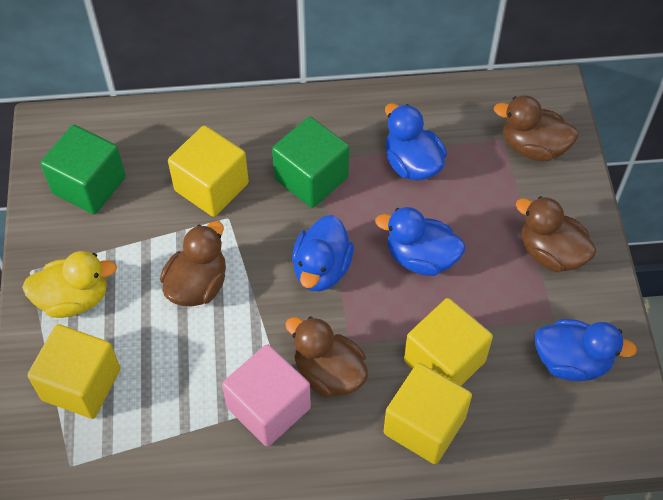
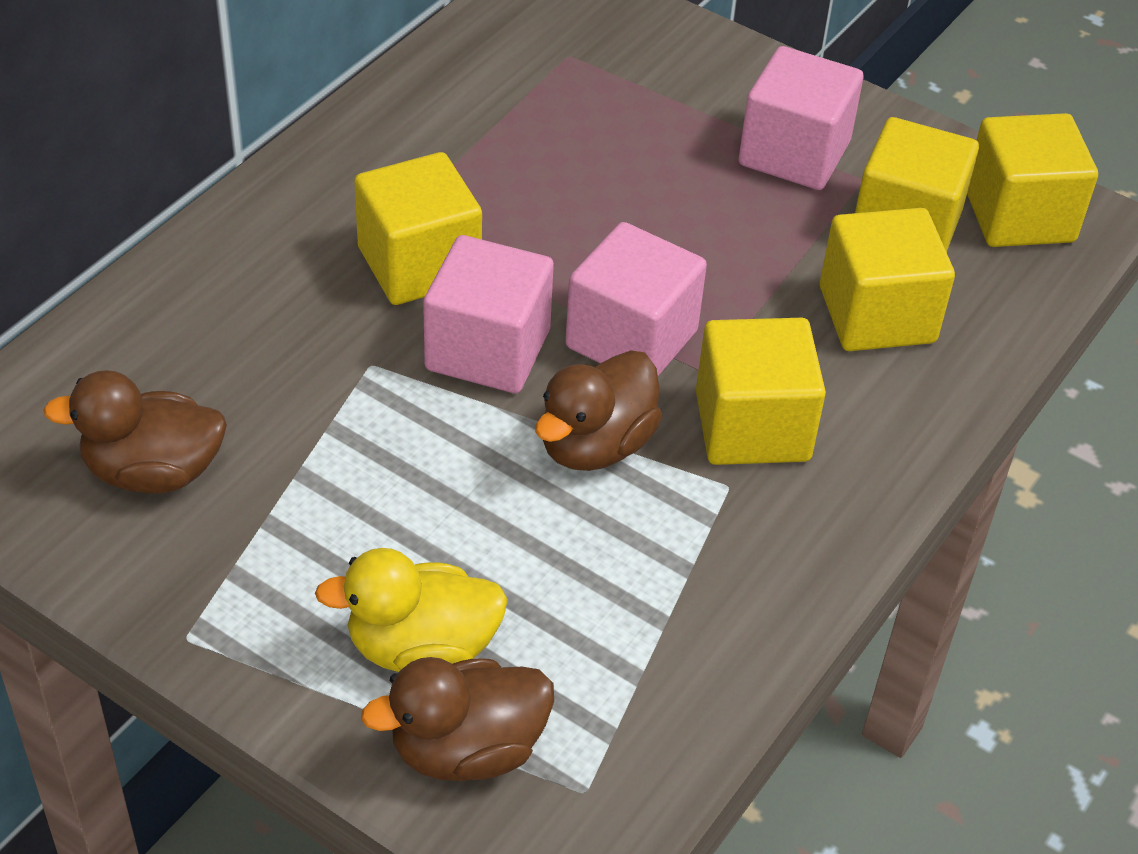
blue duck: [292,215,354,291] [375,207,465,276] [385,103,447,181] [535,319,637,381] = 4 -> none = 0
brown duck: [160,221,226,307] [285,316,368,398] [494,95,579,161] [516,196,597,272] = 4 -> [43,370,227,494] [361,657,554,781] [535,350,662,471] = 3
green cube: [40,125,126,214] [272,117,349,208] = 2 -> none = 0
pink cube: [222,344,311,447] = 1 -> [423,235,554,393] [565,222,707,376] [738,46,864,190] = 3
yellow cube: [27,324,120,419] [168,125,249,217] [384,363,472,464] [404,298,493,386] = 4 -> [354,152,482,305] [696,318,826,465] [820,208,955,351] [855,117,979,252] [967,113,1098,247] = 5

